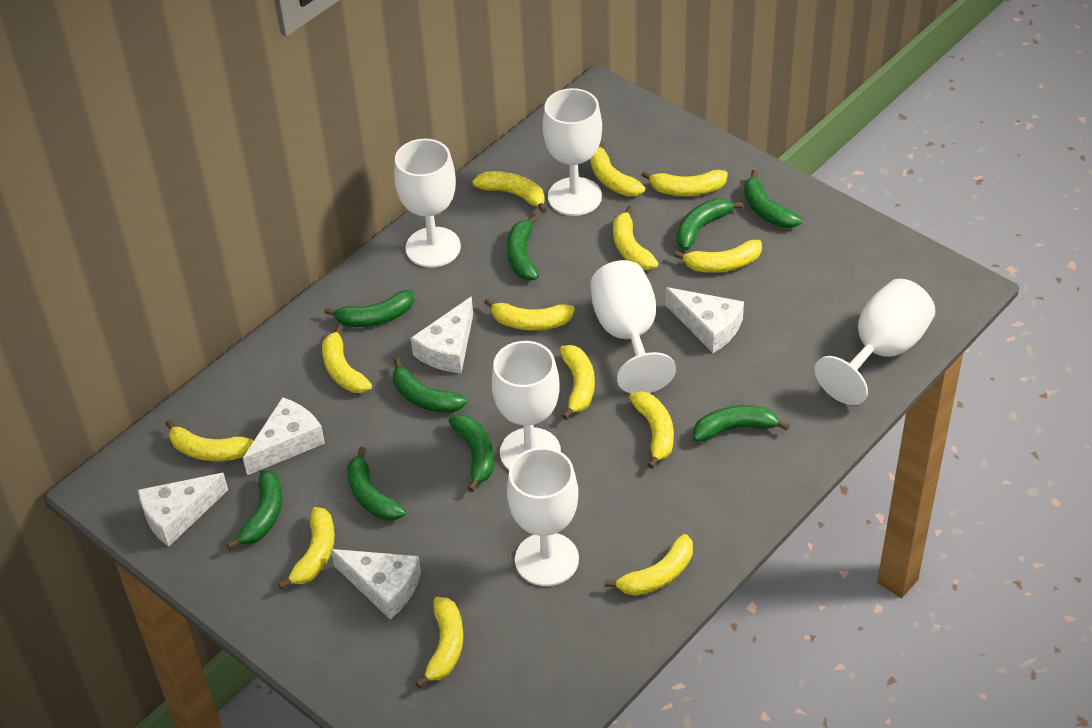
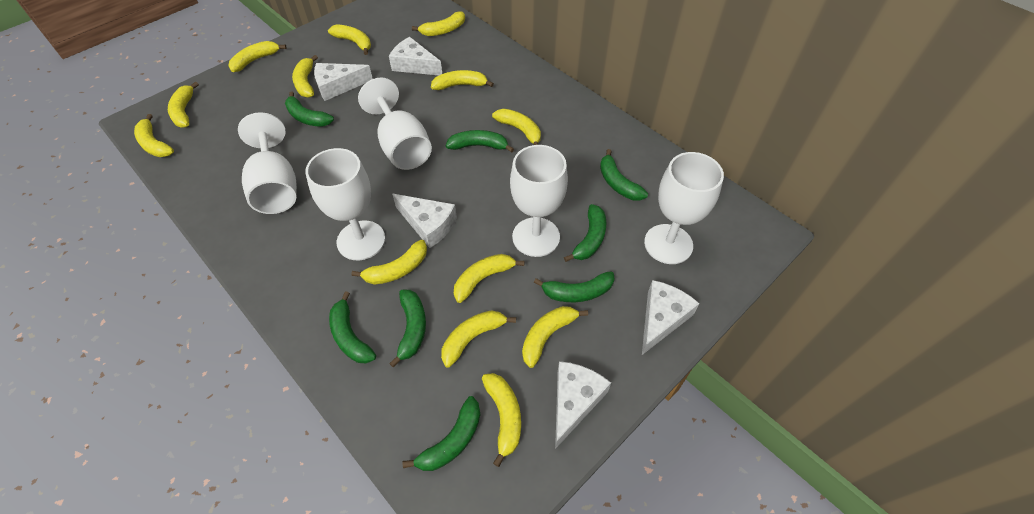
green banana: [226,470,283,550] [324,290,414,327] [347,447,406,521] [393,358,467,413] [448,414,494,492] [507,215,539,280] [676,199,743,250] [693,405,789,442] [744,170,802,228] = 9 -> [285,91,334,127] [329,291,376,363] [389,290,426,367] [403,396,480,471] [446,130,514,153] [534,271,615,302] [564,204,607,262] [600,149,648,201] = 8
white goblet: [394,139,461,268] [492,341,561,470] [507,447,579,586] [542,88,602,216] [590,260,676,394] [815,279,935,405] = 6 -> [238,112,297,214] [306,148,385,260] [358,78,432,170] [510,145,568,257] [644,152,724,264] = 5

